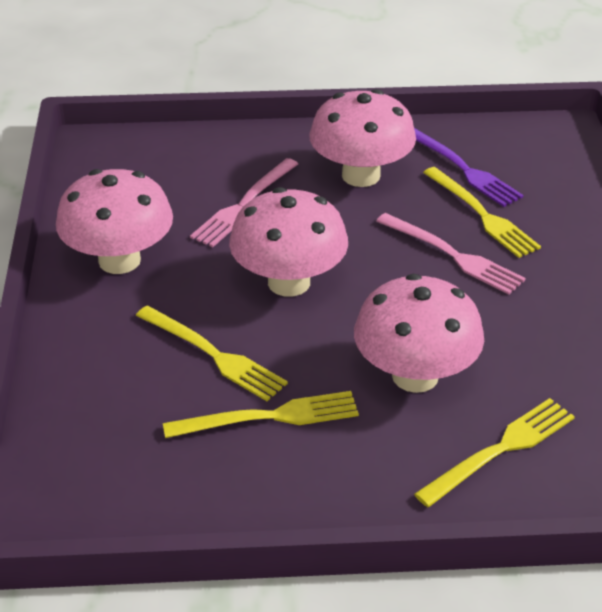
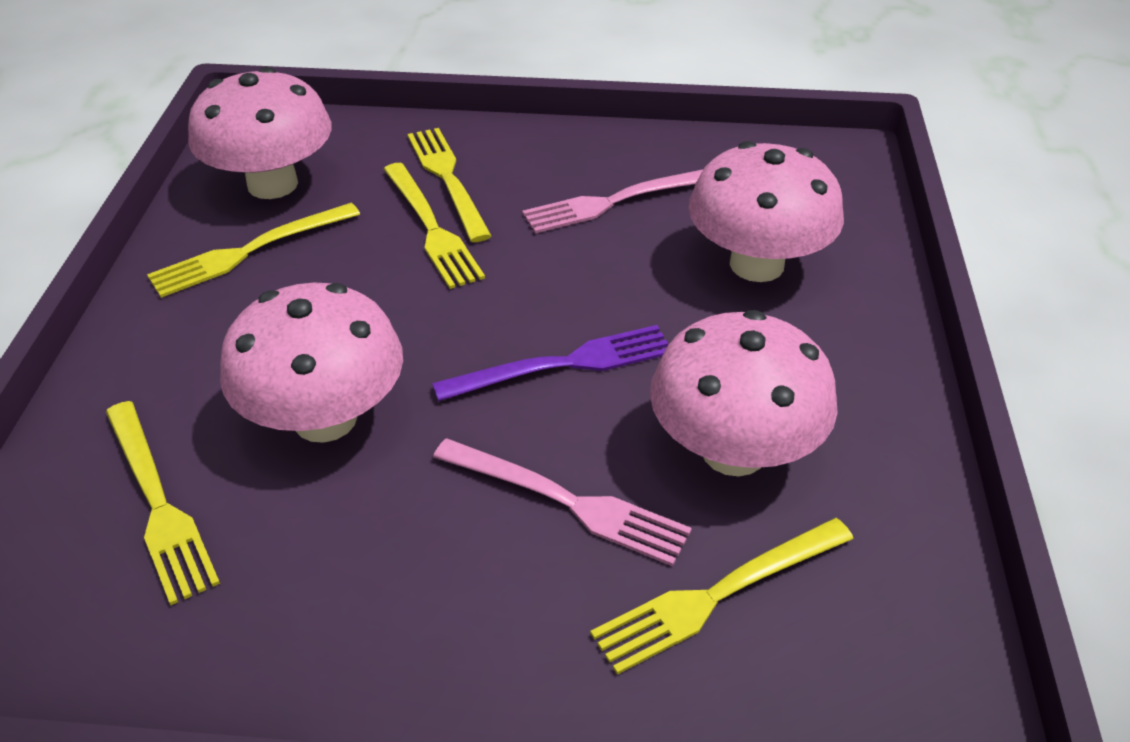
yellow fork: [136,305,288,401] [163,391,359,438] [414,398,575,507] [423,167,541,258] = 4 -> [106,401,220,605] [147,203,360,298] [384,163,485,289] [408,128,492,242] [590,518,854,675] = 5

